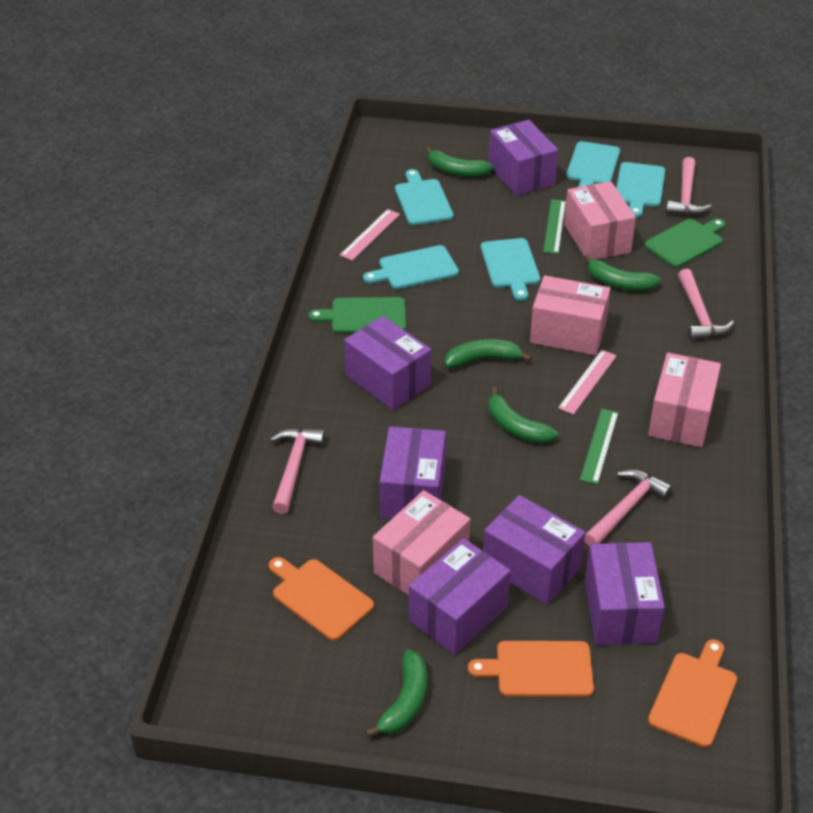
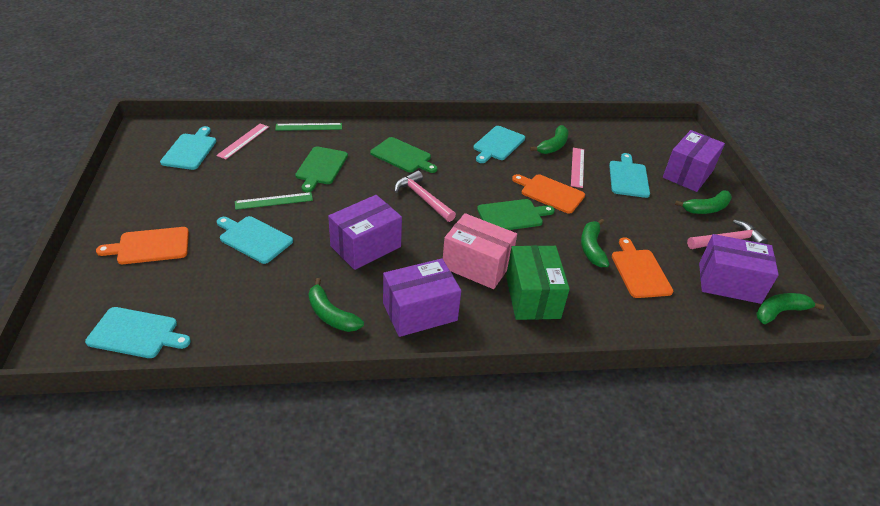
green box: none = 0 -> [506,245,570,320] = 1
green cutting board: [308,297,406,333] [644,219,726,268] = 2 -> [295,147,348,192] [370,137,437,173] [477,199,555,230] = 3
pink box: [373,490,471,595] [530,275,611,355] [564,181,636,260] [648,353,721,448] = 4 -> [443,213,517,289] = 1
pink hammer: [270,428,325,514] [584,469,673,547] [666,157,712,216] [678,269,734,341] = 4 -> [395,171,456,222] [687,220,768,249] = 2
purple box: [344,316,431,410] [379,426,446,519] [409,538,511,655] [483,495,585,605] [489,120,558,196] [585,542,665,645] = 6 -> [328,195,402,270] [383,258,461,337] [663,130,725,192] [699,234,779,304] = 4

